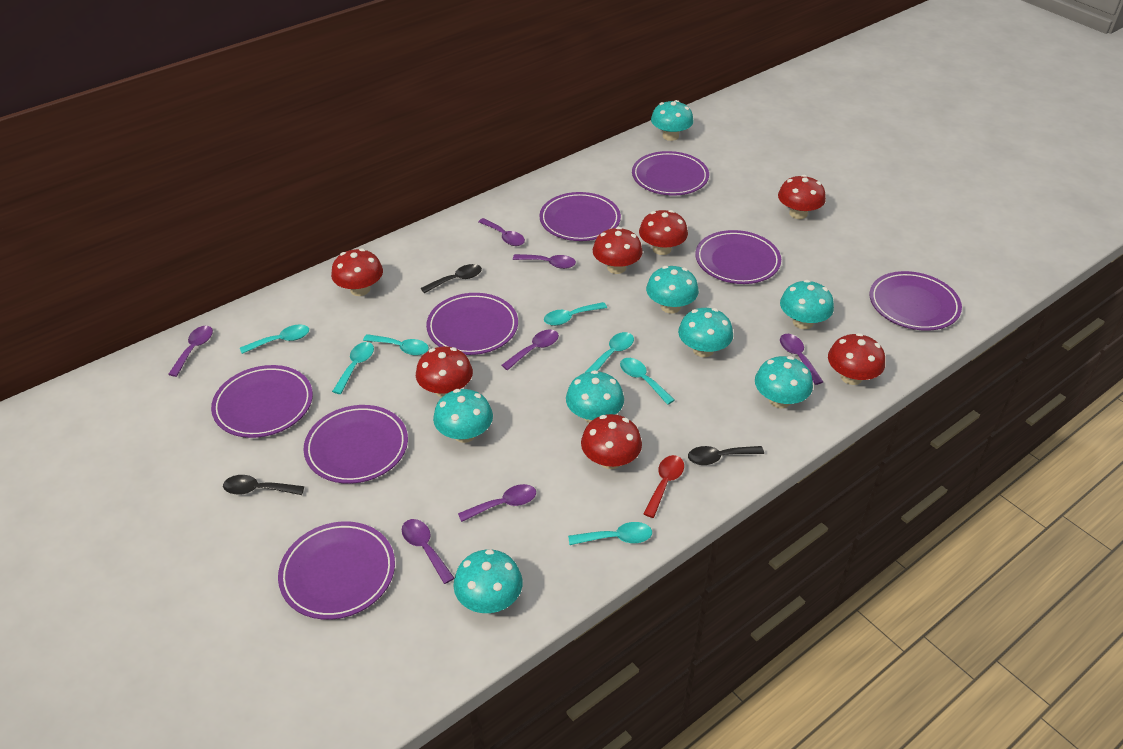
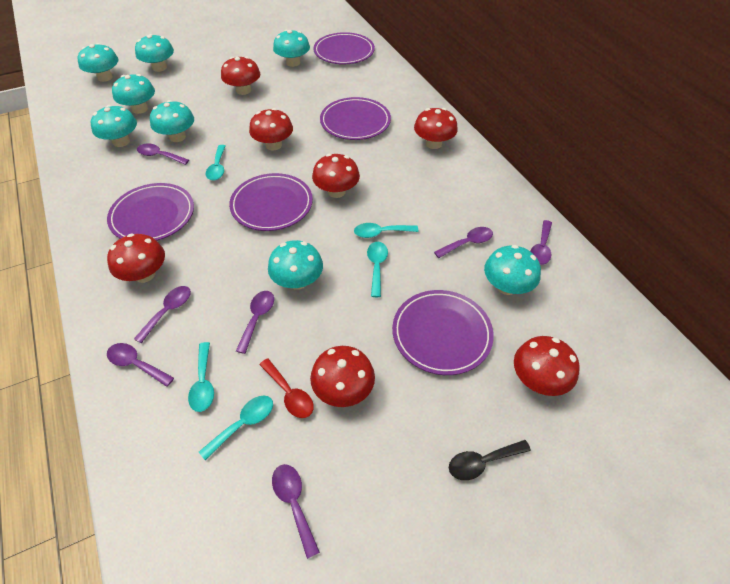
black spoon: [223,475,304,495] [421,264,482,293] [688,446,764,465] = 3 -> [449,440,531,480] = 1
purple plate: [211,365,313,438] [278,521,395,620] [303,405,408,484] [426,293,518,355] [539,192,621,241] [632,151,709,196] [695,230,781,284] [869,271,962,331] = 8 -> [107,183,194,241] [229,173,313,231] [313,32,375,64] [320,97,391,140] [392,290,494,375] = 5
turquoise spoon: [240,324,309,354] [332,342,374,394] [363,334,429,355] [544,302,607,326] [568,522,652,545] [584,332,634,373] [620,358,675,405] = 7 -> [188,342,214,412] [199,396,273,461] [206,145,226,181] [354,223,418,238] [367,242,388,297] = 5

